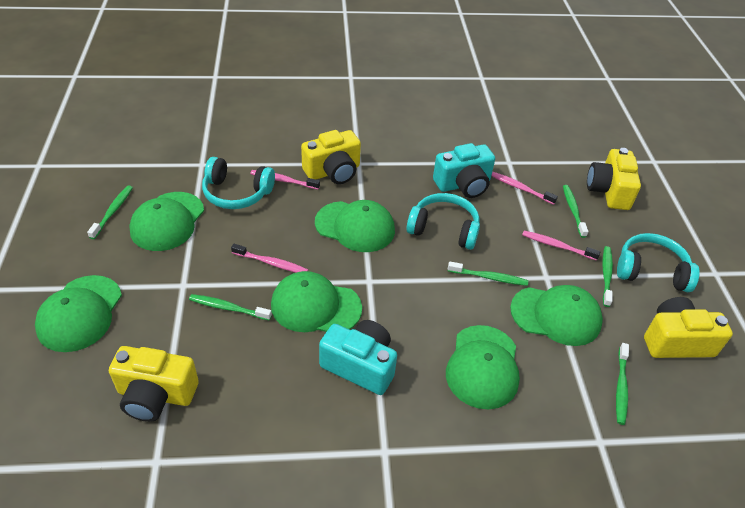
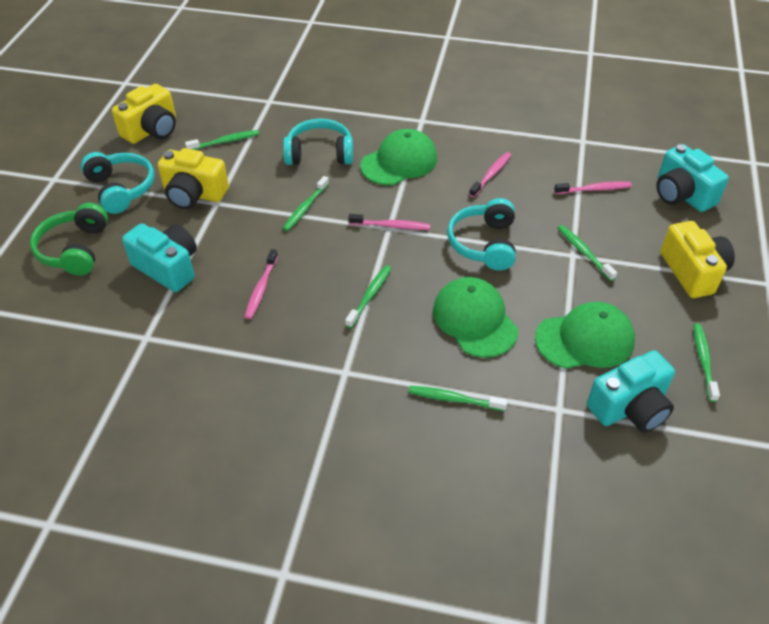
green cap: [35,275,122,352] [129,192,204,251] [271,271,362,332] [315,200,395,252] [446,325,520,409] [510,285,603,346] = 6 -> [360,129,437,185] [433,277,518,358] [535,302,635,369] = 3
green headphones: none = 0 -> [30,203,108,276] = 1
turquoise camera: [319,320,397,395] [433,143,495,198] = 2 -> [122,223,197,292] [587,350,675,433] [656,144,729,212] = 3
yellow camera: [109,346,199,422] [301,130,361,184] [587,148,641,210] [644,297,733,358] = 4 -> [112,84,176,144] [158,148,229,209] [660,221,735,298] = 3

